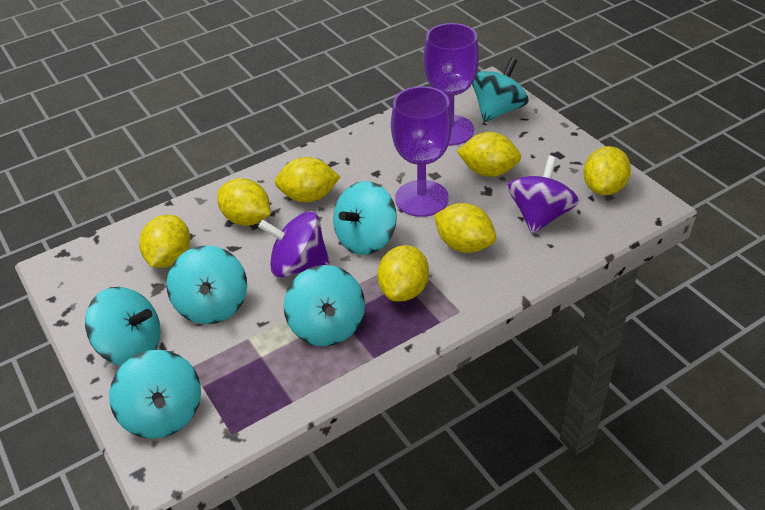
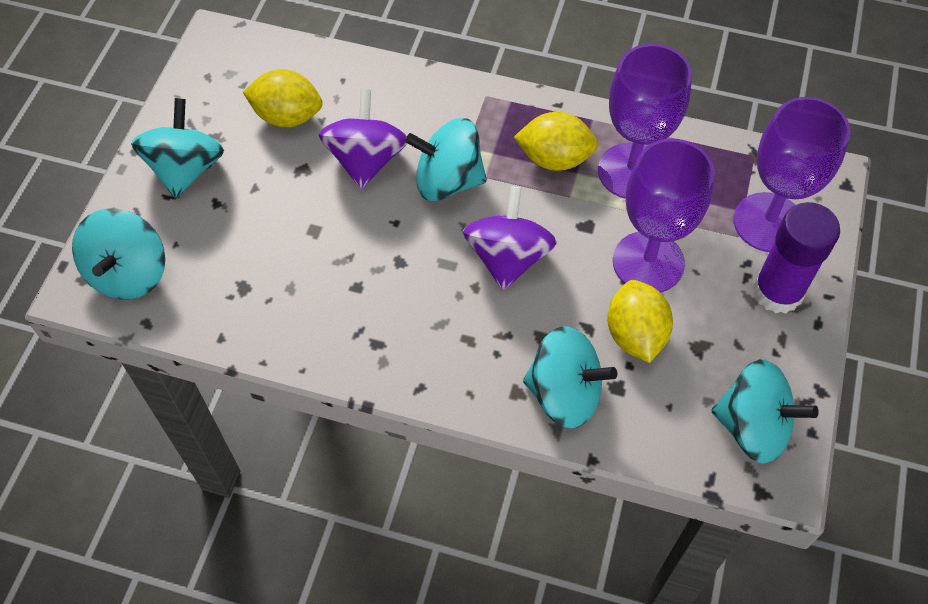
purple glue stick: none = 0 -> [753,202,840,314] = 1
purple goblet: [391,86,452,217] [423,23,479,146] = 2 -> [598,44,692,199] [613,138,715,293] [734,97,851,252] = 3
turquoise spinning top: [85,287,161,366] [109,350,201,439] [166,245,247,324] [284,265,365,346] [333,181,397,255] [472,58,529,122] = 6 -> [72,209,165,299] [131,98,224,198] [405,118,487,201] [523,326,617,428] [711,359,819,464] = 5
yellow lemon: [139,215,190,268] [217,178,270,226] [275,157,340,202] [377,245,429,302] [434,203,496,253] [457,132,521,177] [583,146,631,195] = 7 -> [243,69,323,127] [514,112,598,171] [607,280,673,363] = 3

